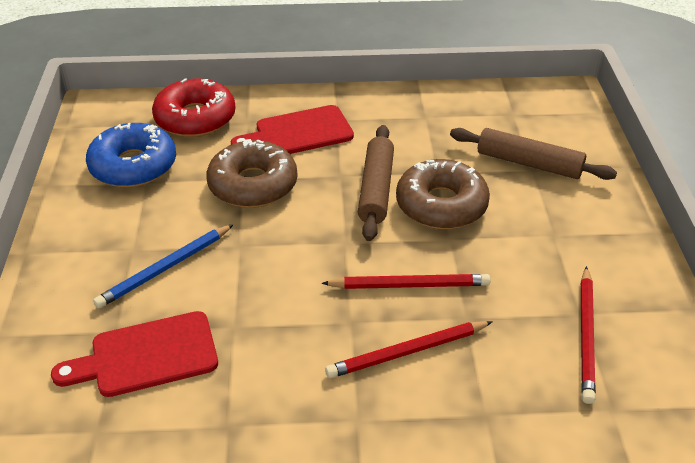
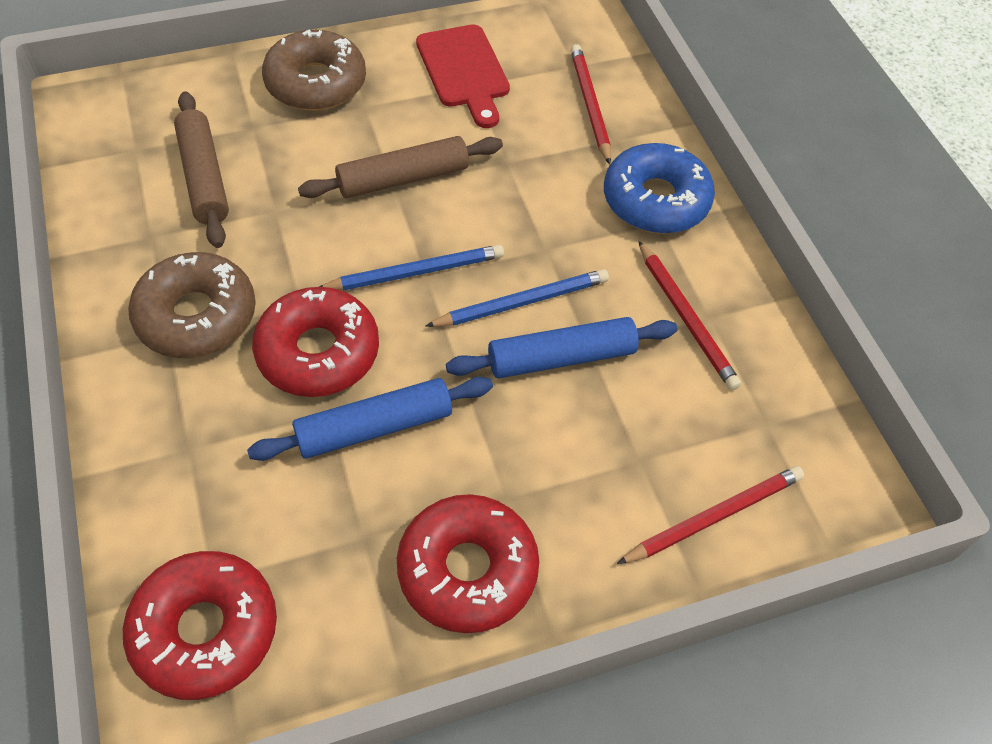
blue pencil: [93,224,234,309] = 1 -> [319,245,504,291] [426,269,609,327] = 2
blue rolling pin: none = 0 -> [247,377,493,461] [446,317,678,378] = 2
red cutting board: [51,311,218,397] [231,105,354,154] = 2 -> [416,24,510,128] = 1
red donut: [152,78,236,137] = 1 -> [123,551,277,700] [252,287,379,397] [397,494,539,633] = 3

